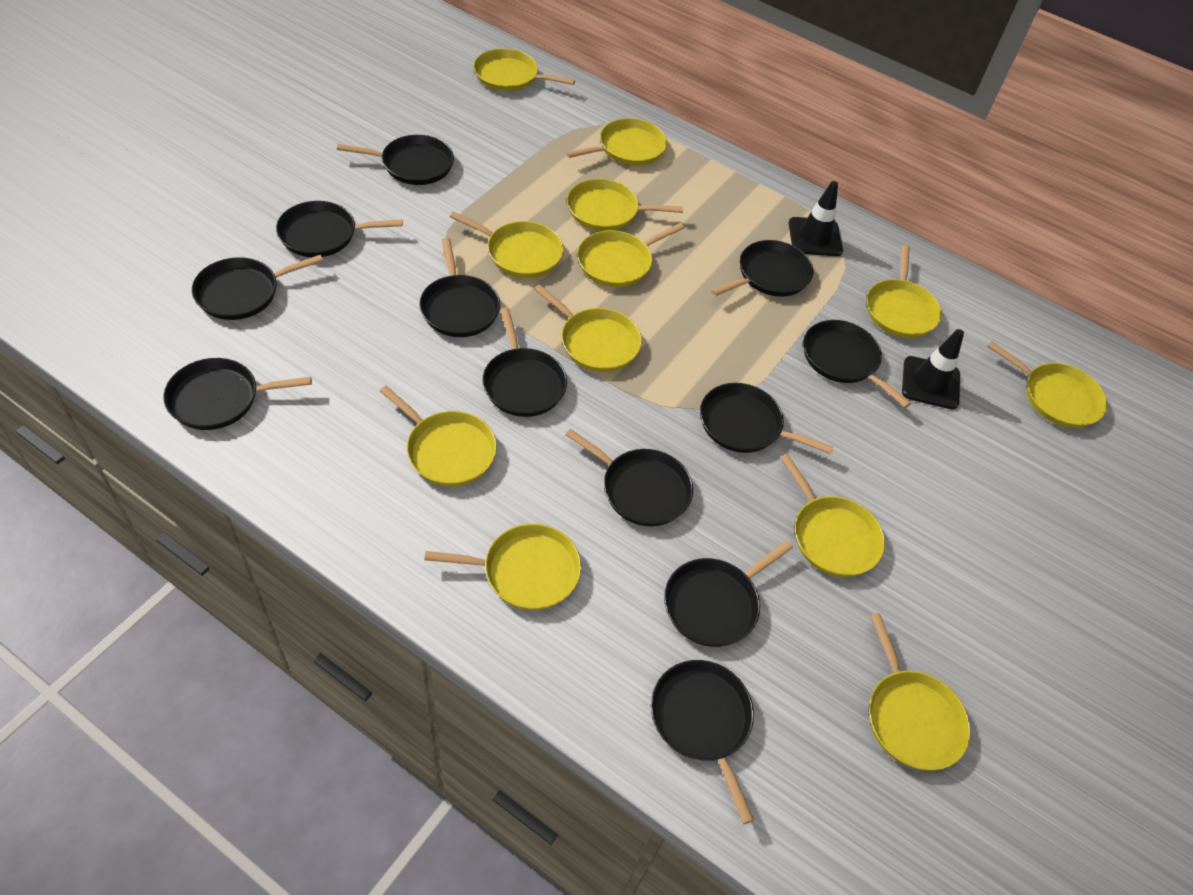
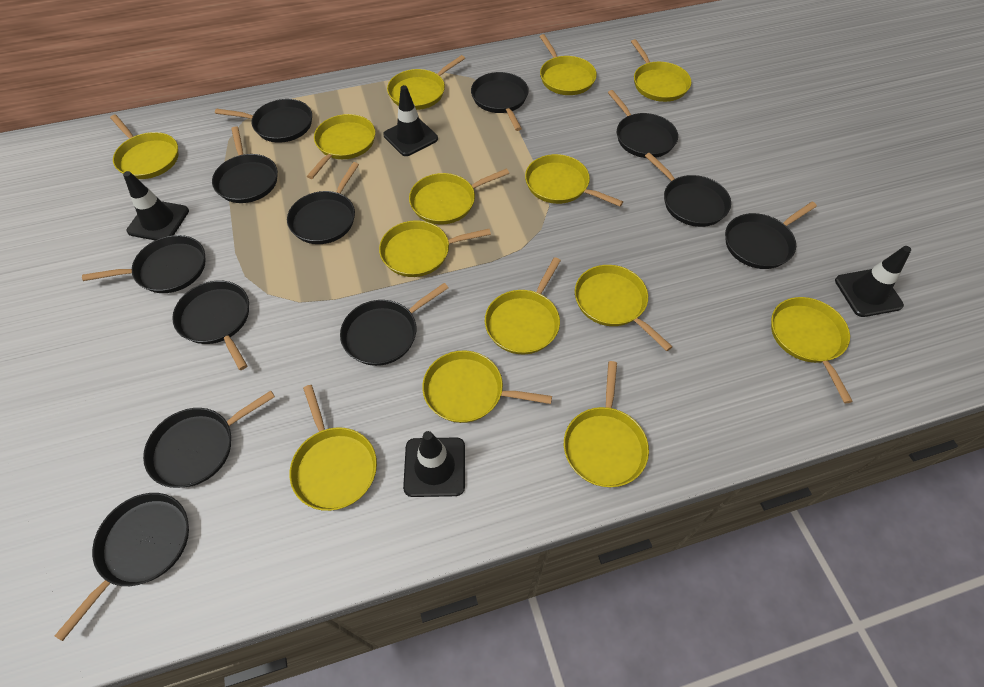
black traffic cone: [788,181,843,256] [902,329,964,409] = 2 -> [123,171,189,240] [383,85,438,156] [403,431,465,497] [835,246,911,317] = 4
yellow pan: [380,386,497,486] [424,524,582,610] [450,211,564,278] [473,48,575,91] [534,284,642,372] [566,118,667,166] [567,178,683,231] [577,223,684,287] [780,454,885,577] [866,245,942,338] [869,613,971,770] [987,341,1107,428] = 12 -> [110,114,179,179] [289,385,377,511] [307,114,375,179] [379,220,491,277] [387,55,465,110] [409,169,509,224] [422,350,552,423] [485,257,561,354] [525,154,623,207] [539,34,597,95] [564,361,649,487] [575,265,673,351] [631,39,691,102] [771,297,853,403] = 14

